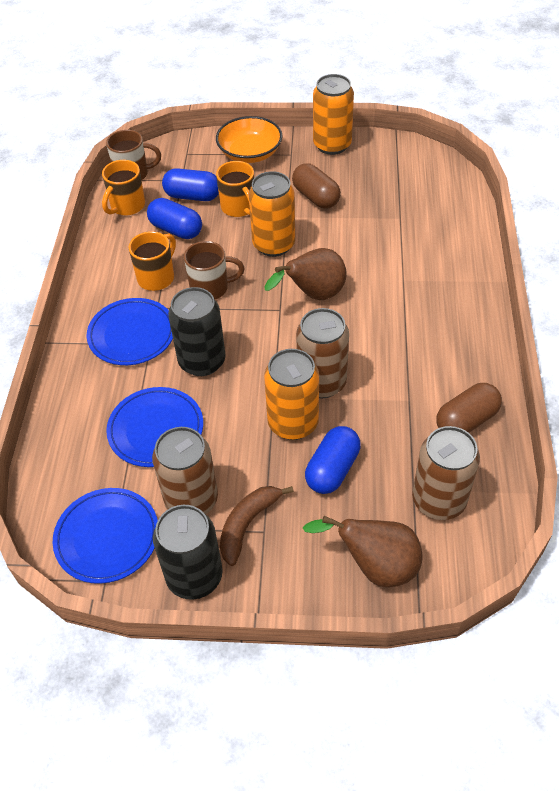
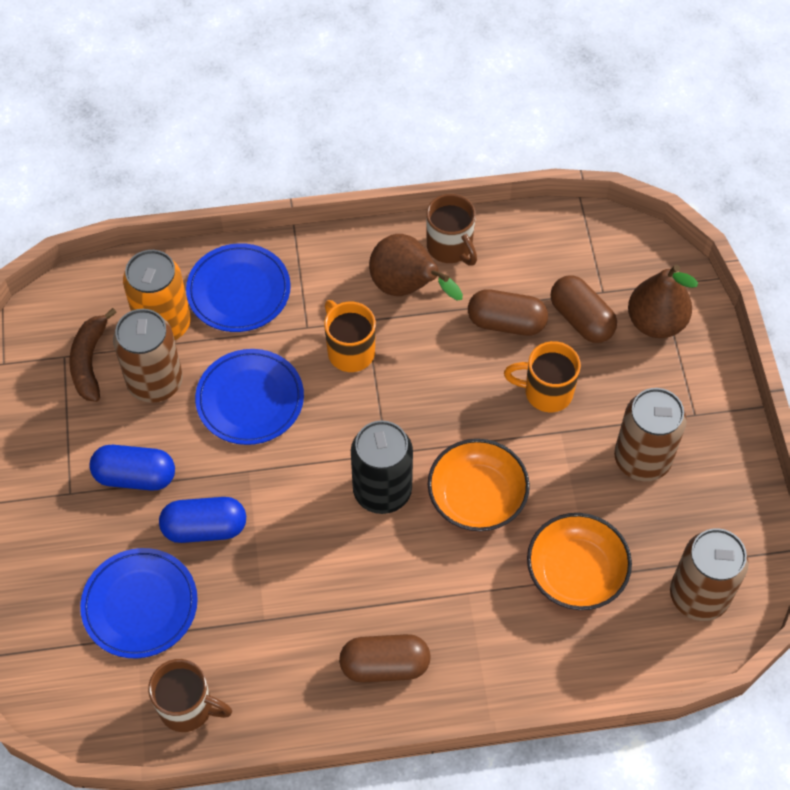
black can: [153,505,223,600] [168,287,226,376] = 2 -> [351,420,413,514] = 1
blue capsule: [147,198,202,239] [162,168,219,201] [305,426,361,494] = 3 -> [89,445,175,491] [159,497,246,543] = 2
brown capsule: [292,163,341,209] [436,383,502,433] = 2 -> [339,634,431,683] [468,289,548,336] [551,275,617,343] = 3
orange bowl: [216,116,283,163] = 1 -> [428,439,530,531] [527,513,632,610] = 2
orange can: [249,171,295,257] [264,349,319,440] [313,74,354,155] = 3 -> [123,250,191,340] = 1
orange mug: [102,160,145,215] [129,231,176,291] [216,161,254,217] = 3 -> [324,300,376,372] [504,341,581,412] = 2

